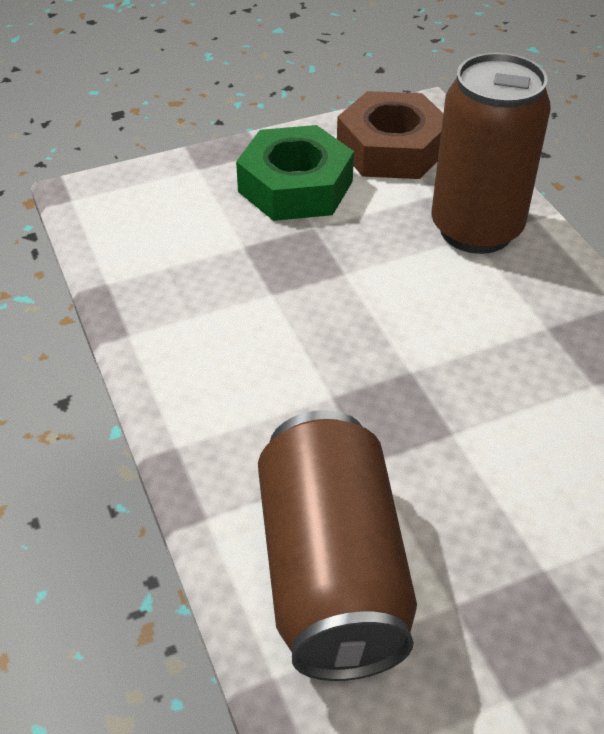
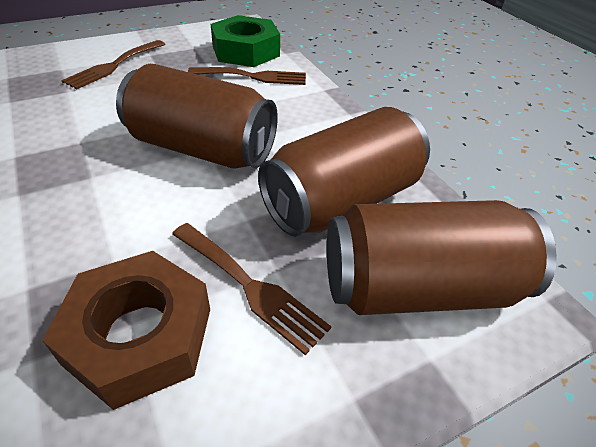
brown can: [258,410,417,681] [431,53,551,254] = 2 -> [116,64,278,169] [258,107,430,236] [327,200,557,315] = 3
brown fork: none = 0 -> [61,40,165,89] [172,223,332,355] [188,67,306,85] = 3

